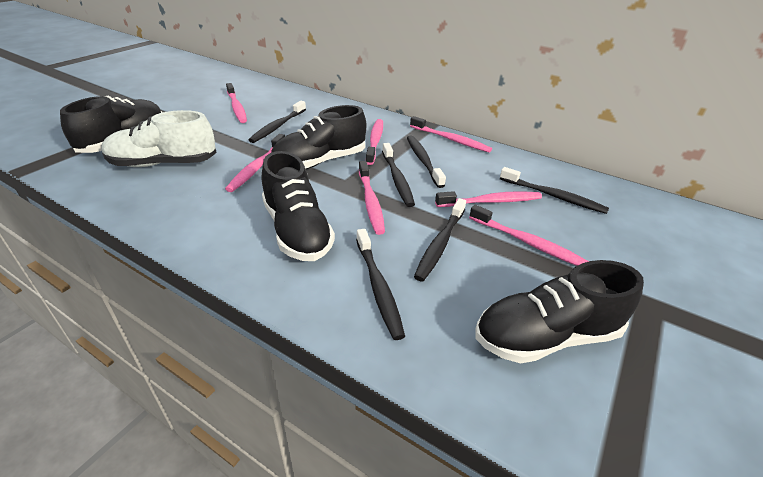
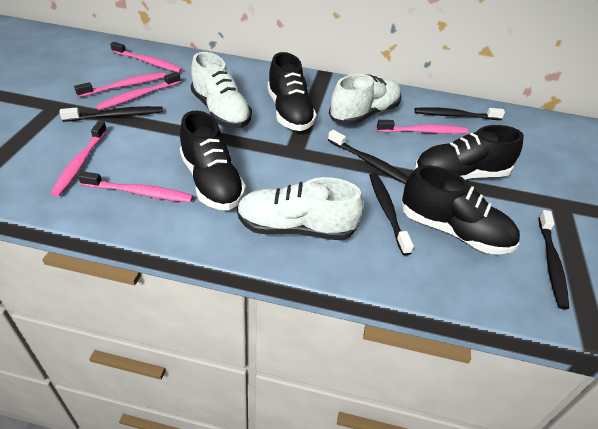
black toothbrush: [249,101,306,143] [356,229,405,340] [382,143,415,207] [407,136,446,188] [414,198,466,282] [500,167,609,214] = 6 -> [59,106,163,122] [328,130,408,184] [369,173,414,255] [415,107,505,120] [538,210,569,310] = 5
pink toothbrush: [225,134,285,192] [226,83,247,123] [359,161,385,235] [366,119,383,165] [410,116,492,153] [435,191,542,207] [469,205,589,266] = 7 -> [51,121,107,197] [74,72,166,97] [78,171,193,202] [96,72,181,110] [110,42,183,73] [377,120,468,134] = 6
white shoe: [102,110,217,167] = 1 -> [191,52,252,128] [237,177,364,240] [329,74,401,125] = 3

